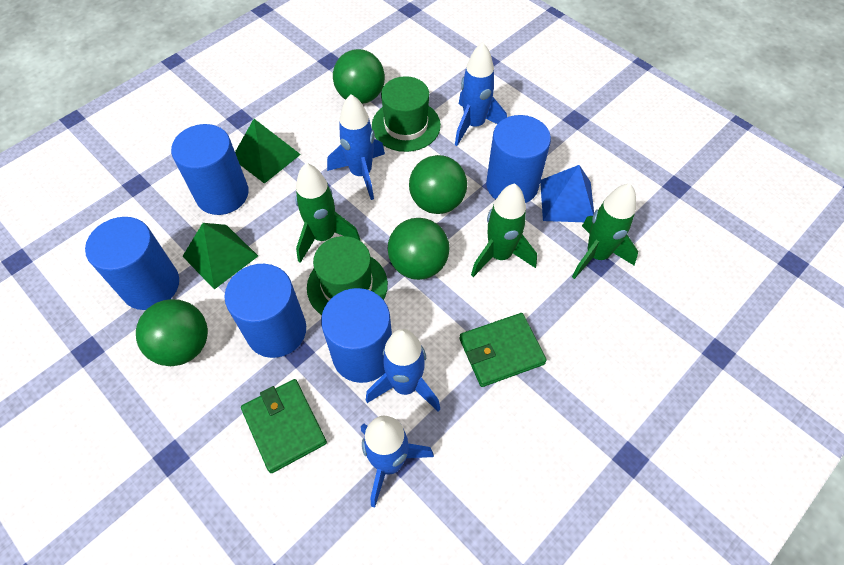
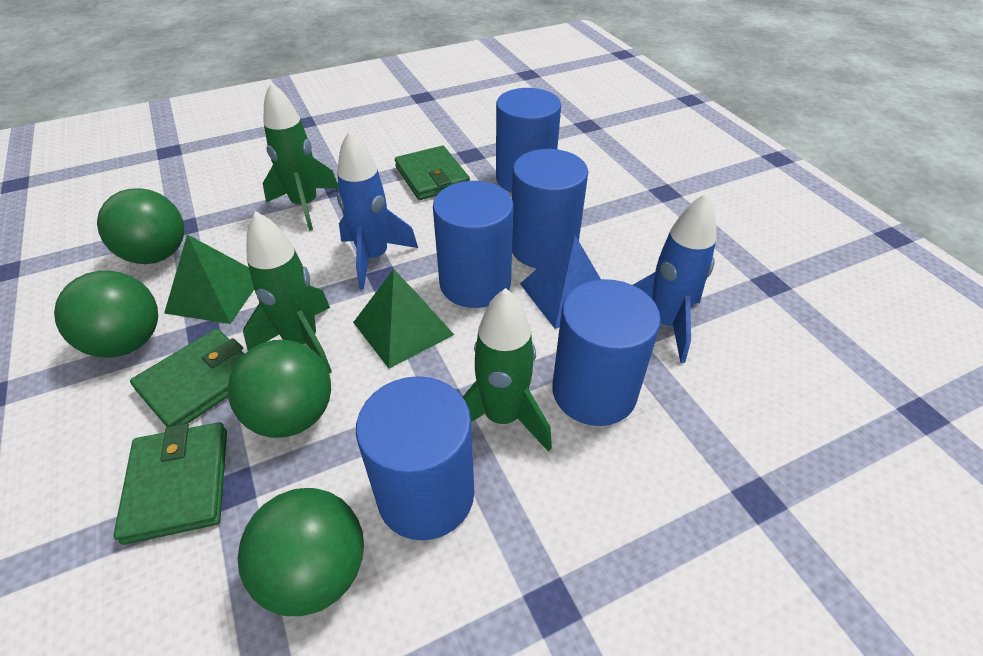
blue rocket: [327,94,385,200] [361,416,434,508] [366,329,440,412] [455,42,507,146] = 4 -> [337,130,418,290] [633,193,716,363] = 2
green hat: [307,236,388,315] [372,76,441,152] = 2 -> none = 0
green wallet: [241,379,327,473] [459,313,547,387] = 2 -> [114,422,227,545] [130,329,244,427] [395,146,470,200] = 3

